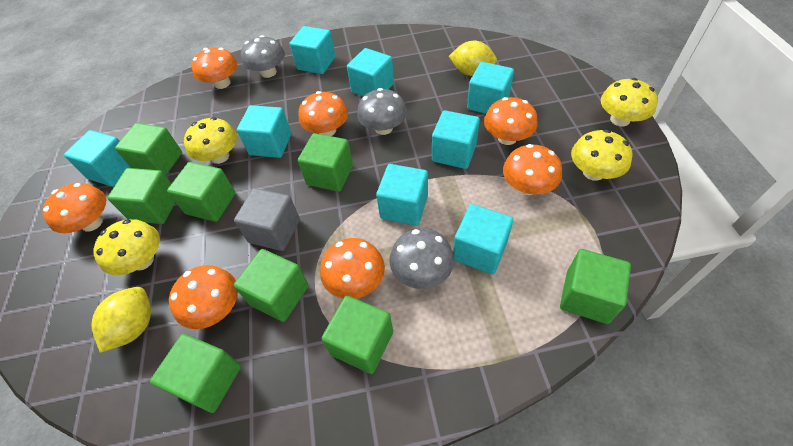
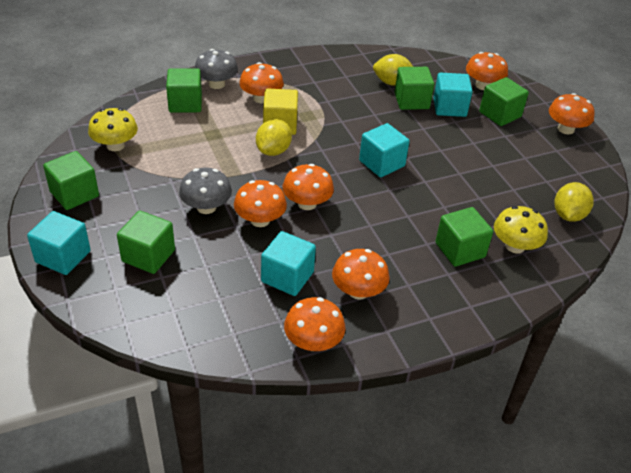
green cube: [107,168,176,224] [115,123,182,176] [150,334,241,413] [167,162,236,222] [234,249,309,322] [298,133,353,192] [321,296,393,374] [560,249,631,324] = 8 -> [43,151,99,210] [117,211,175,274] [166,68,202,113] [395,67,434,110] [435,207,493,267] [479,77,529,126] = 6
grey cube: [234,188,300,251] = 1 -> none = 0
grey mushroom: [241,35,285,78] [357,88,407,135] [389,228,454,289] = 3 -> [179,168,232,214] [195,49,238,89] = 2
turquoise cube: [64,130,131,187] [237,105,291,158] [289,26,335,74] [347,48,394,97] [376,164,428,226] [432,110,480,169] [453,204,513,274] [467,62,514,114] = 8 -> [27,211,91,275] [261,231,316,296] [359,123,410,177] [433,73,473,117] = 4
yellow cube: none = 0 -> [263,88,298,135] = 1
yellow lemon: [91,287,151,353] [449,41,497,76] = 2 -> [256,119,292,156] [373,54,413,86] [555,182,594,222] = 3
yellow mushroom: [93,219,160,275] [184,117,237,164] [571,130,632,181] [601,78,658,126] = 4 -> [88,108,138,151] [494,206,548,254] = 2

